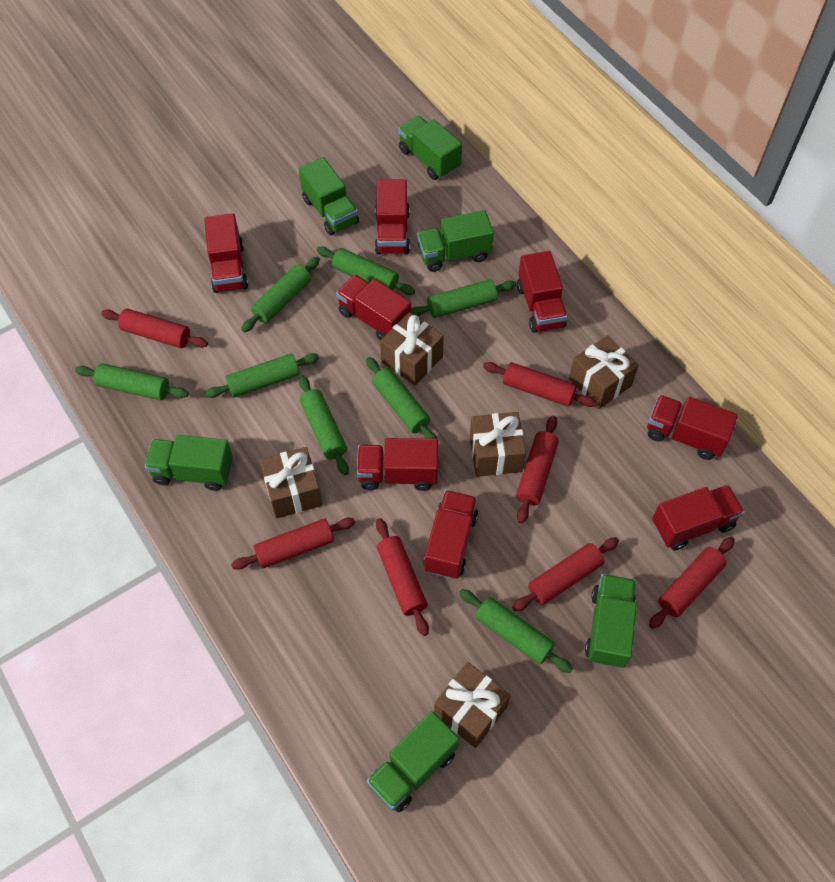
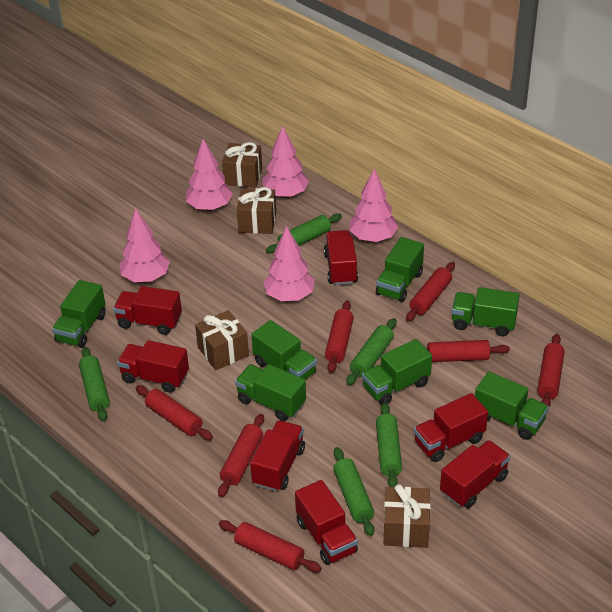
brown gift: [260,447,322,519] [380,312,444,385] [434,662,511,748] [470,412,526,477] [569,335,639,409] = 5 -> [195,310,249,370] [222,142,262,188] [237,187,276,234] [384,484,431,548] = 4
green rolling pin: [75,363,189,400] [205,353,319,398] [241,257,320,332] [299,375,349,475] [317,247,415,295] [366,357,437,439] [411,279,516,318] [459,589,573,673] = 8 -> [79,347,110,421] [266,213,342,253] [333,447,374,536] [346,318,396,385] [376,402,402,487] = 5
green truck: [145,435,233,491] [299,157,359,235] [367,711,459,813] [398,116,462,180] [417,210,494,272] [585,574,637,668] = 6 -> [52,280,106,348] [235,364,306,421] [251,320,317,380] [362,339,432,405] [376,237,424,302] [452,287,520,336] [475,372,549,440] = 7
pink tree: none = 0 -> [120,208,170,282] [186,139,233,211] [262,126,309,198] [264,226,315,301] [349,168,398,242] = 5
red truck: [204,213,248,293] [336,275,411,340] [357,438,438,491] [375,179,410,255] [423,490,478,579] [517,251,568,333] [647,395,738,460] [652,485,744,550] = 8 -> [113,286,182,335] [117,340,189,393] [250,420,305,491] [295,480,358,565] [324,230,358,285] [414,393,488,462] [440,440,510,508] = 7

